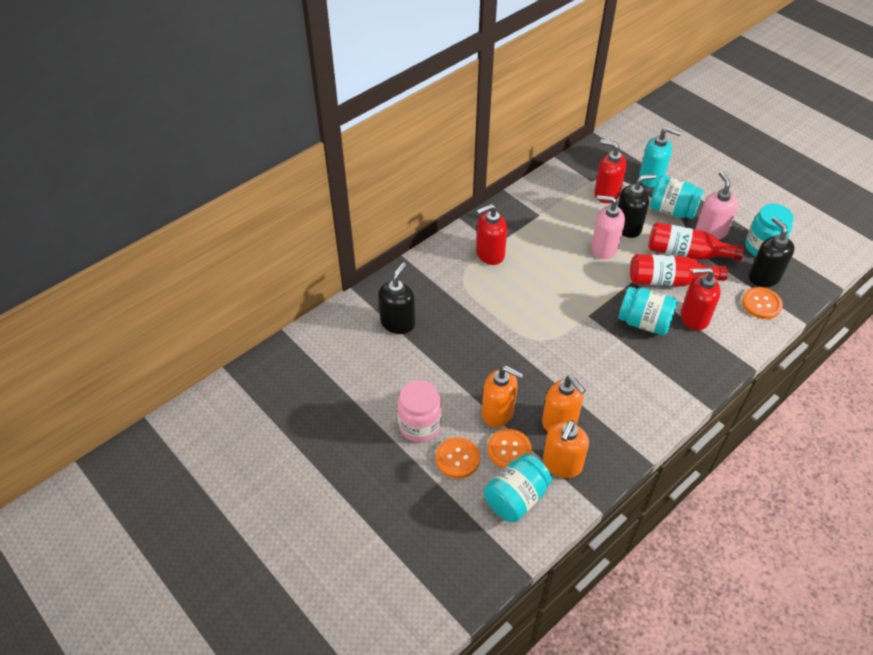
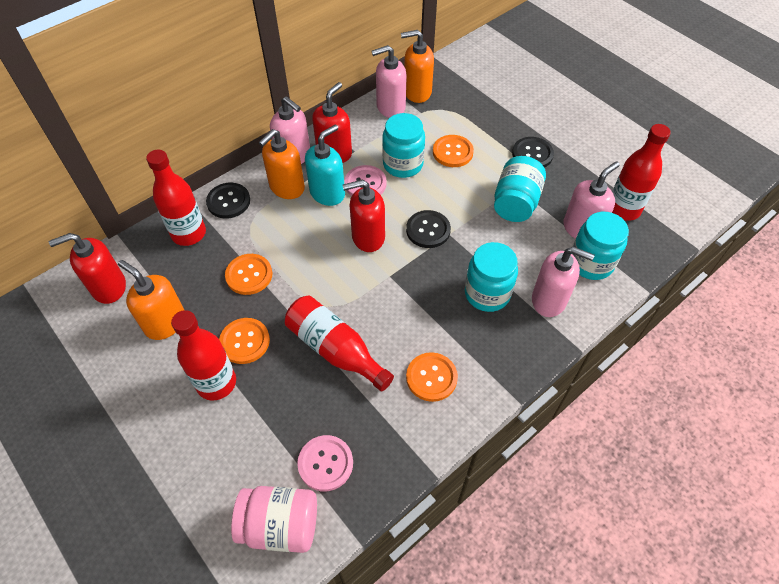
black button: none = 0 -> [206,183,250,219] [406,210,451,248] [512,137,554,168] = 3
black soap dispenser: [378,262,415,334] [618,174,656,238] [749,217,795,287] = 3 -> none = 0
orange button: [436,437,480,478] [487,429,532,468] [742,287,783,319] = 3 -> [219,318,270,364] [225,254,272,295] [406,352,458,402] [433,135,474,167] = 4
pink button: none = 0 -> [297,435,353,491] [344,165,387,196] = 2
pink soap dispenser: [591,195,625,259] [696,171,738,240] = 2 -> [270,96,310,164] [371,45,406,118] [532,247,595,317] [564,161,620,239] = 4
red bottle: [630,254,728,286] [648,222,744,260] = 2 -> [146,150,206,246] [171,310,236,401] [285,296,394,391] [612,124,671,221] = 4

